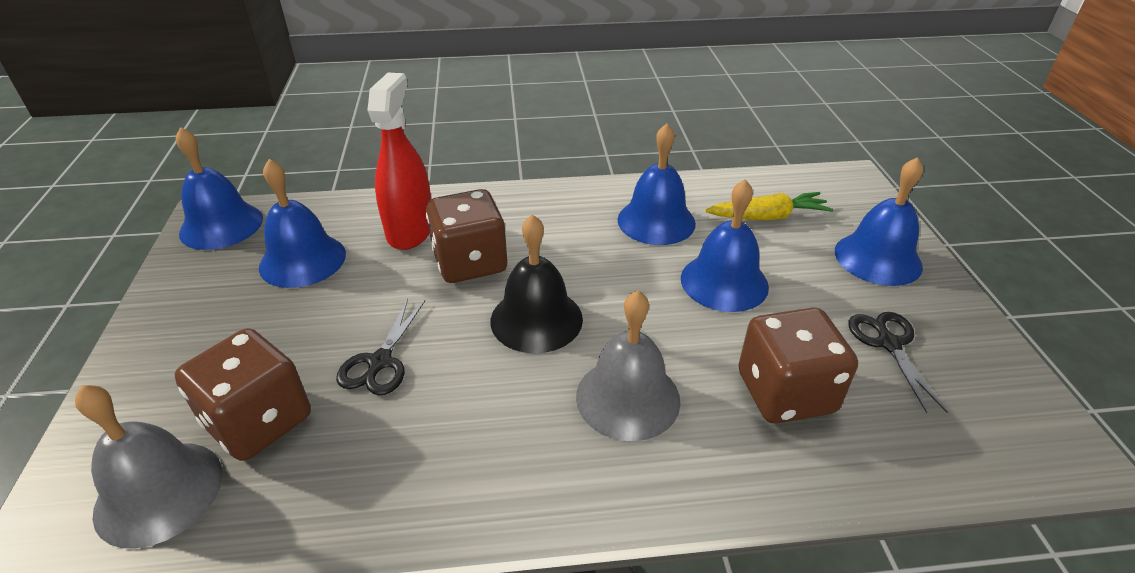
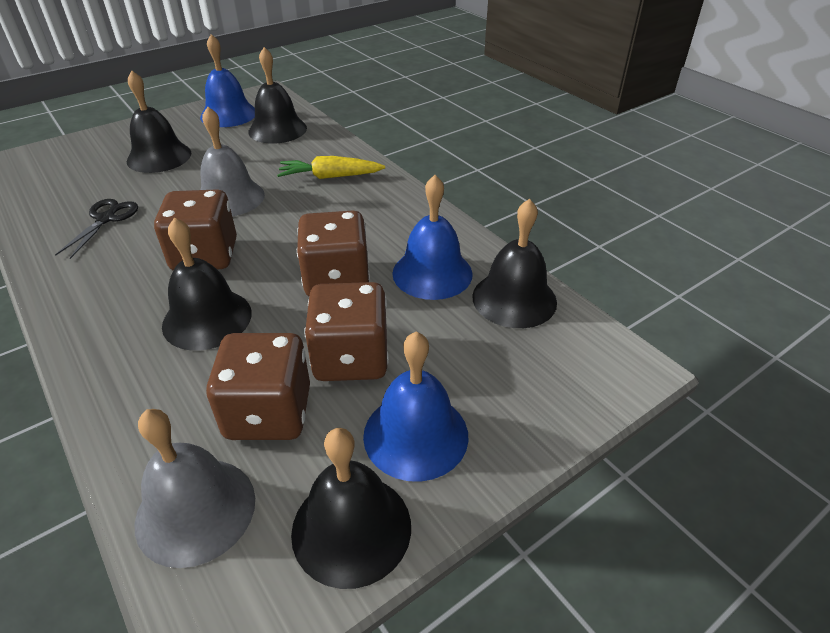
black bell: [490,214,583,354] = 1 -> [127,71,191,173] [162,217,252,350] [248,47,307,144] [291,428,411,589] [472,199,557,328] = 5
black scissors: [336,299,425,395] [848,312,948,413] = 2 -> [55,199,138,259] = 1
blue bell: [176,127,263,250] [259,159,346,288] [617,123,696,245] [681,179,769,312] [835,157,923,286] = 5 -> [200,34,255,127] [363,332,469,482] [392,175,473,300] = 3
brown dice: [174,328,311,461] [426,189,508,283] [738,308,858,424] = 3 -> [154,189,237,270] [206,333,310,440] [297,211,370,296] [304,282,389,381] = 4
red spray bottle: [367,73,431,250] = 1 -> none = 0

